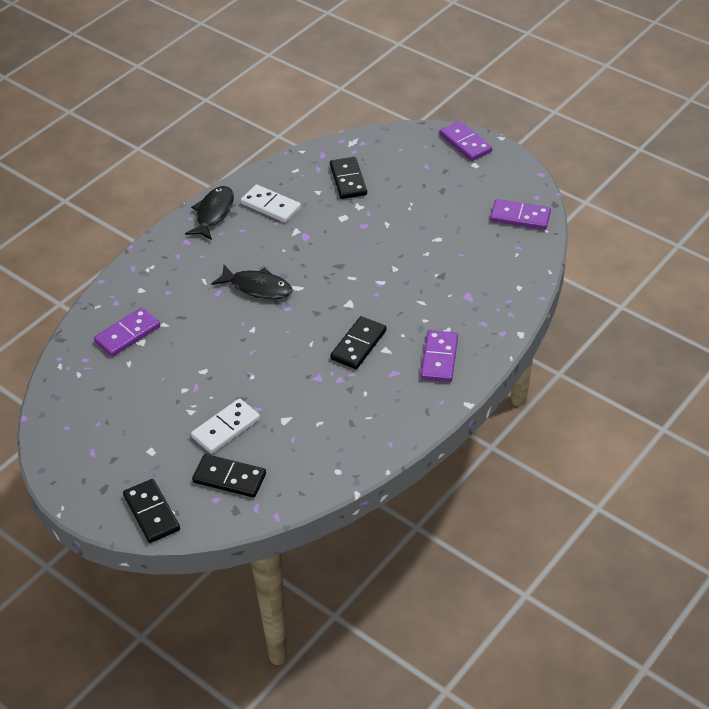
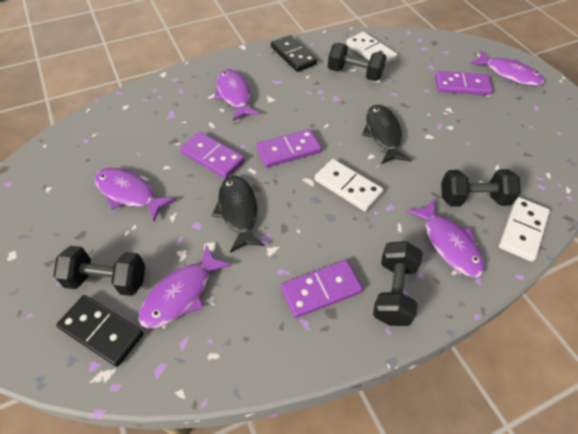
black domino: [123,479,180,543] [192,454,266,498] [330,157,367,199] [330,316,386,369] = 4 -> [56,295,143,367] [271,35,317,72] = 2
black dumbbell: none = 0 -> [53,246,145,296] [328,43,386,81] [373,241,423,326] [441,169,521,207] = 4
purple fish: none = 0 -> [95,168,176,221] [138,245,232,328] [214,69,260,121] [407,199,485,277] [470,50,544,86] = 5
white domino: [191,398,260,454] [241,185,301,223] = 2 -> [314,159,383,211] [346,32,397,65] [499,197,550,262] = 3

